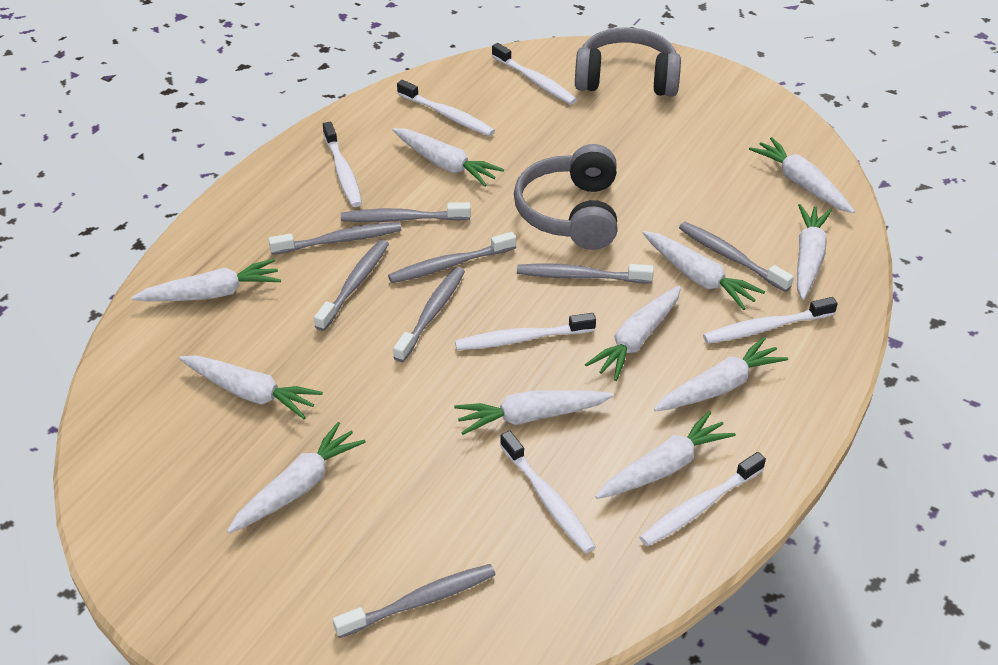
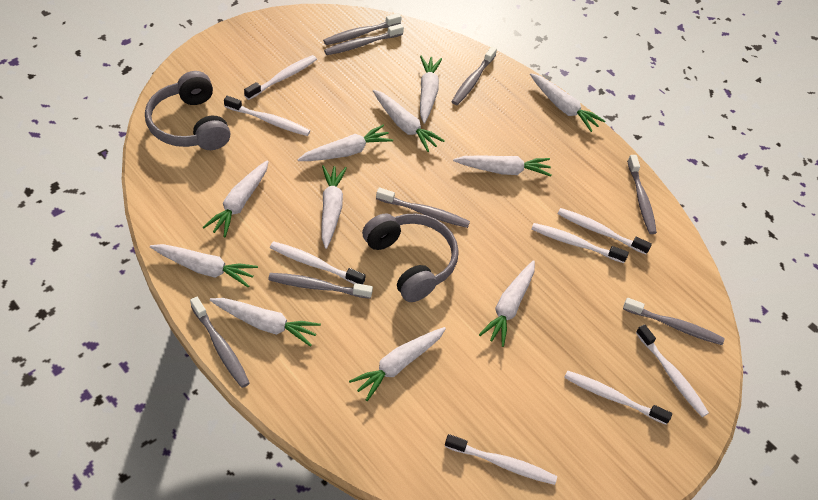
white toothbrush: [323,122,362,207] [397,80,495,136] [455,313,596,350] [492,43,577,105] [500,430,596,554] [639,452,766,546] [703,297,838,344] = 7 -> [224,96,310,136] [244,55,317,100] [270,241,366,284] [445,434,557,485] [532,223,629,263] [558,208,652,254] [564,370,672,425] [636,324,709,417] = 8

